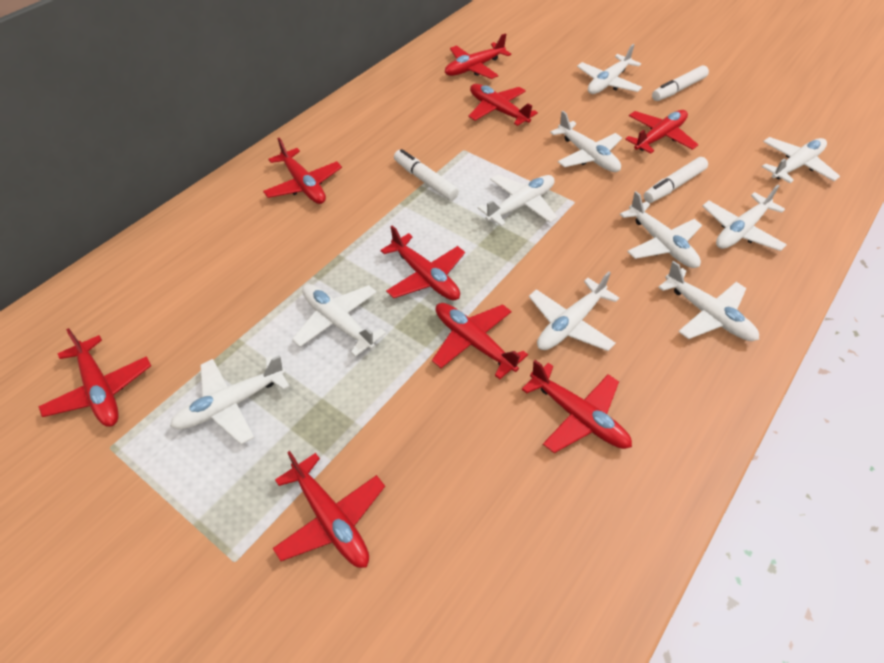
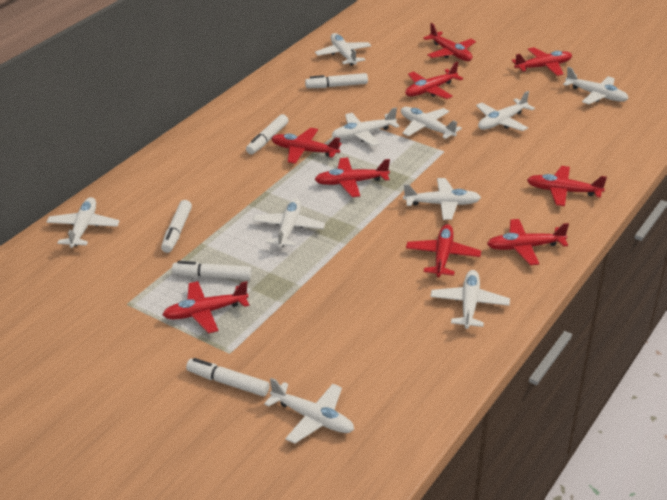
white marker: [394,149,459,201] [643,157,708,203] [652,65,709,101] = 3 -> [161,200,192,253] [172,261,252,280] [186,358,270,397] [246,114,289,154] [305,73,368,88] = 5

